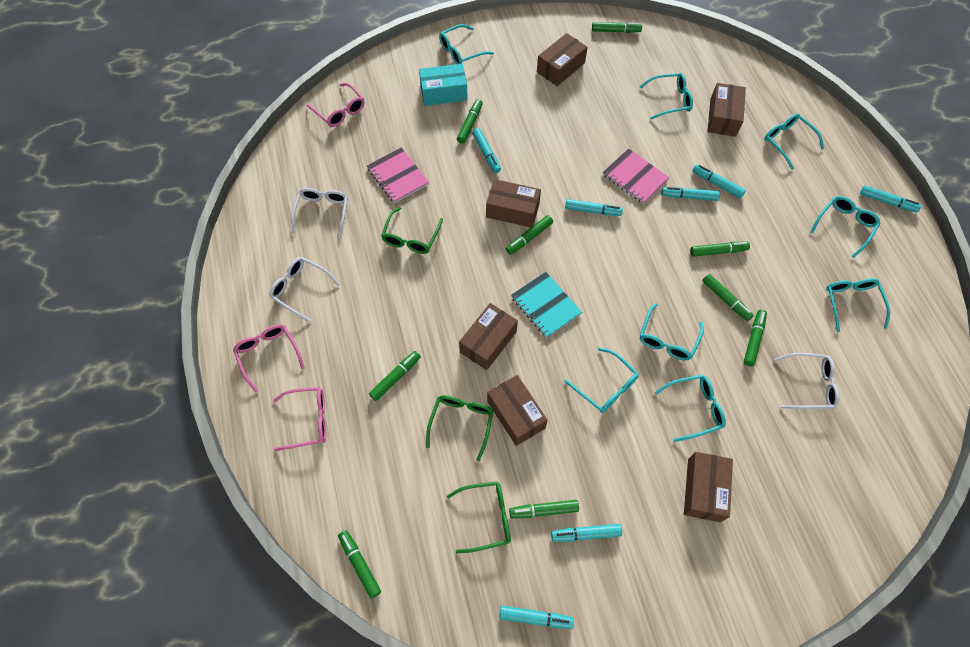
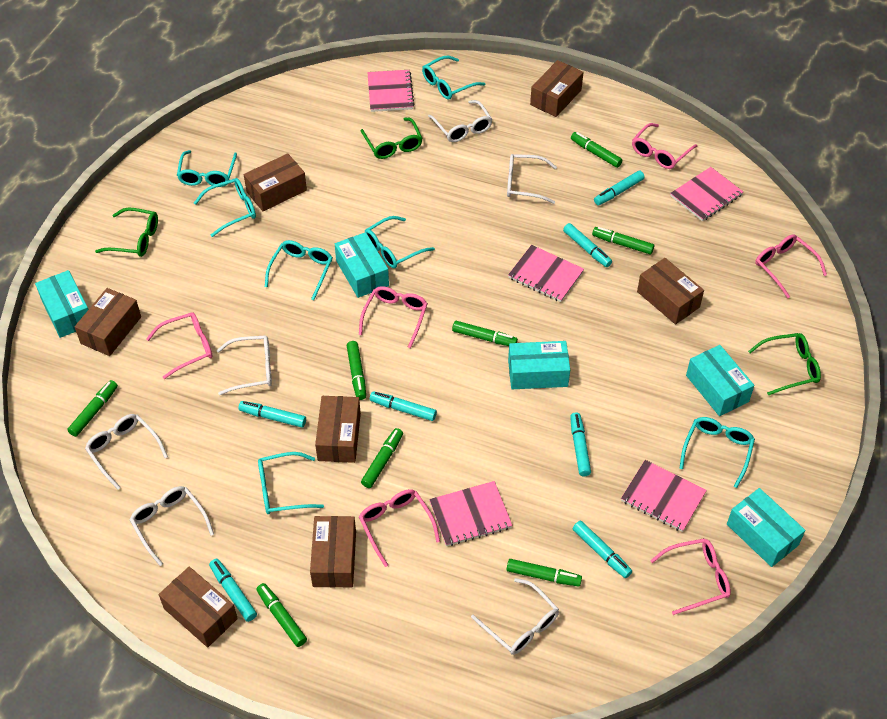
brown box: [459,303,518,370] [486,179,541,227] [487,375,548,446] [537,33,588,86] [684,452,733,522] [707,83,746,137] = 6 -> [75,288,141,356] [159,567,238,647] [244,153,307,211] [310,516,356,588] [315,396,361,463] [530,60,583,117] [637,258,704,324] = 7
green marker: [338,530,381,599] [369,351,421,401] [457,99,483,144] [506,215,553,255] [509,500,579,518] [592,22,642,33] [690,242,750,257] [702,274,754,321] [744,310,767,366] = 9 -> [67,380,118,437] [256,583,307,647] [347,341,366,400] [361,428,403,488] [452,321,518,346] [506,559,582,587] [571,132,622,168] [592,227,654,255] = 8
pink glasses: [233,324,305,393] [273,387,326,451] [307,83,365,127] = 3 -> [146,312,212,379] [359,286,428,348] [359,489,440,567] [632,123,697,169] [650,538,731,615] [755,234,827,298] = 6
pink notebook: [367,147,429,203] [603,149,670,204] = 2 -> [367,70,415,112] [429,481,512,546] [508,245,584,302] [621,460,707,532] [670,167,743,221] = 5
turquoise box: [419,64,468,106] = 1 -> [35,270,89,338] [335,232,389,298] [508,341,570,389] [686,345,754,416] [727,488,805,567] = 5
turquoise glasses: [439,24,494,64] [564,348,639,413] [639,73,693,119] [640,303,704,360] [654,375,726,442] [764,113,824,170] [810,196,880,258] [826,278,890,333] = 8 -> [177,150,237,187] [194,178,256,237] [258,452,324,514] [265,240,333,300] [365,216,435,268] [422,56,485,100] [679,417,755,488] = 7
turquoise notebook: [511,272,582,338] = 1 -> none = 0
white glasses: [270,257,340,322] [291,188,348,239] [774,353,839,409] = 3 -> [85,414,168,490] [130,486,214,566] [217,335,272,395] [428,100,492,142] [471,578,559,655] [507,154,557,204] = 6

